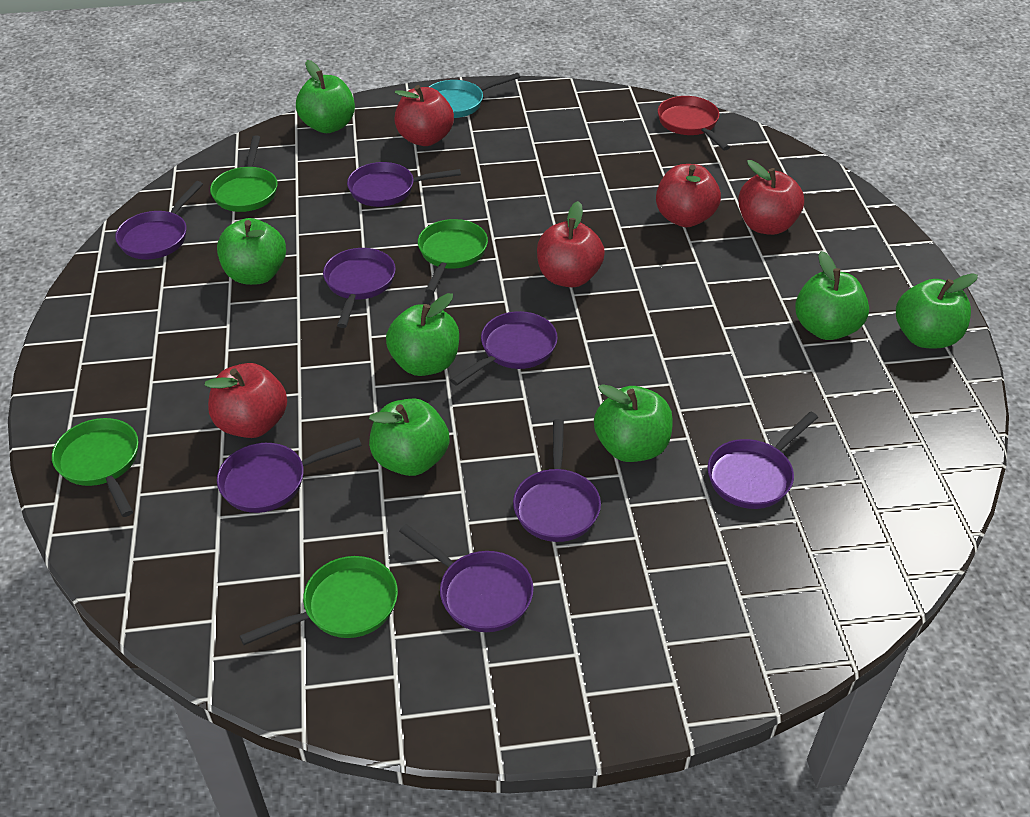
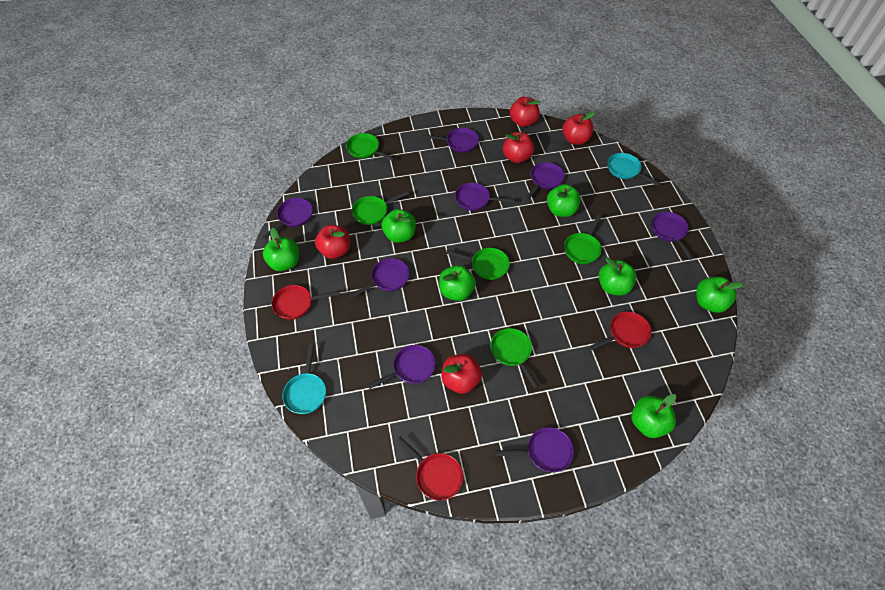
green pan: [52,418,139,517] [210,135,278,212] [240,556,398,645] [418,219,488,294] = 4 -> [346,133,395,161] [352,191,409,225] [446,248,510,280] [491,328,539,389] [564,215,602,264] = 5
red pan: [658,96,730,150] = 1 -> [272,285,339,320] [396,437,463,501] [589,312,652,351] = 3
turquoise pan: [429,73,520,118] = 1 -> [282,344,326,414] [608,153,661,186] = 2

